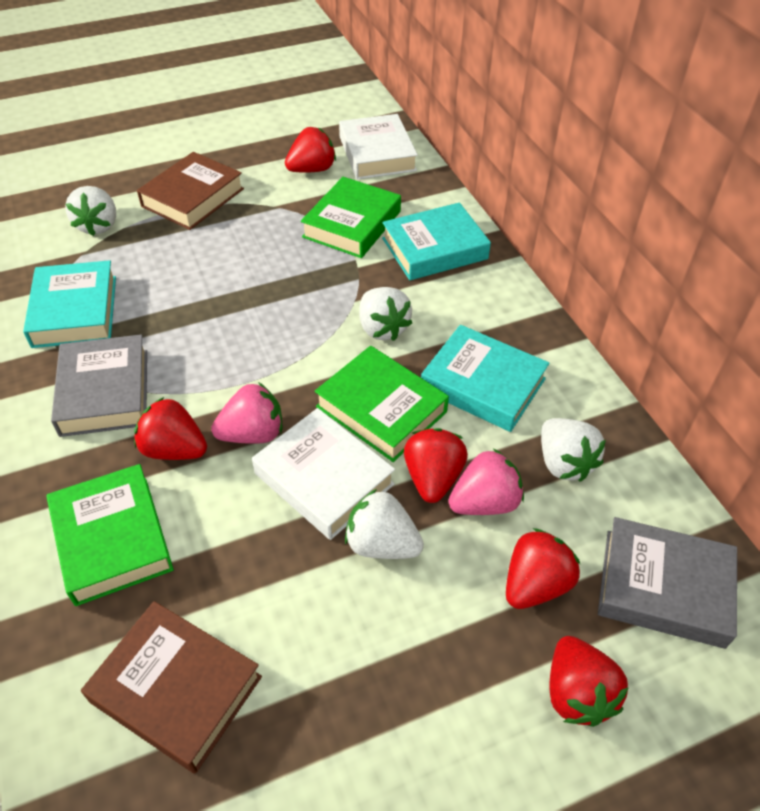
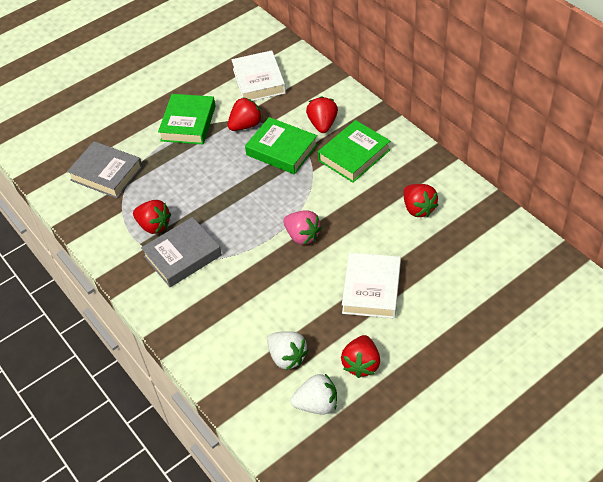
brown book: [81,601,262,773] [137,152,244,230] = 2 -> none = 0
pink strawberry: [211,382,282,444] [448,449,524,515] = 2 -> [283,210,322,245] = 1
turquoise book: [23,260,116,348] [382,203,491,280] [421,325,550,432] = 3 -> none = 0
white strawberry: [65,186,116,236] [345,489,424,559] [359,287,412,341] [541,418,606,482] = 4 -> [267,331,309,370] [291,374,337,414] = 2

